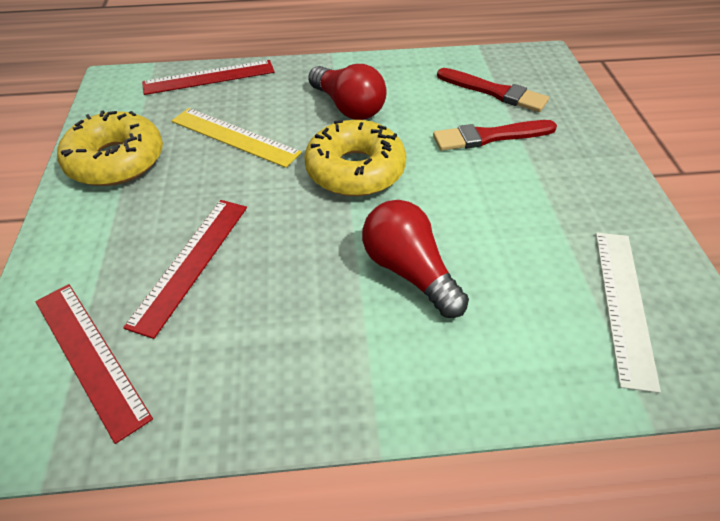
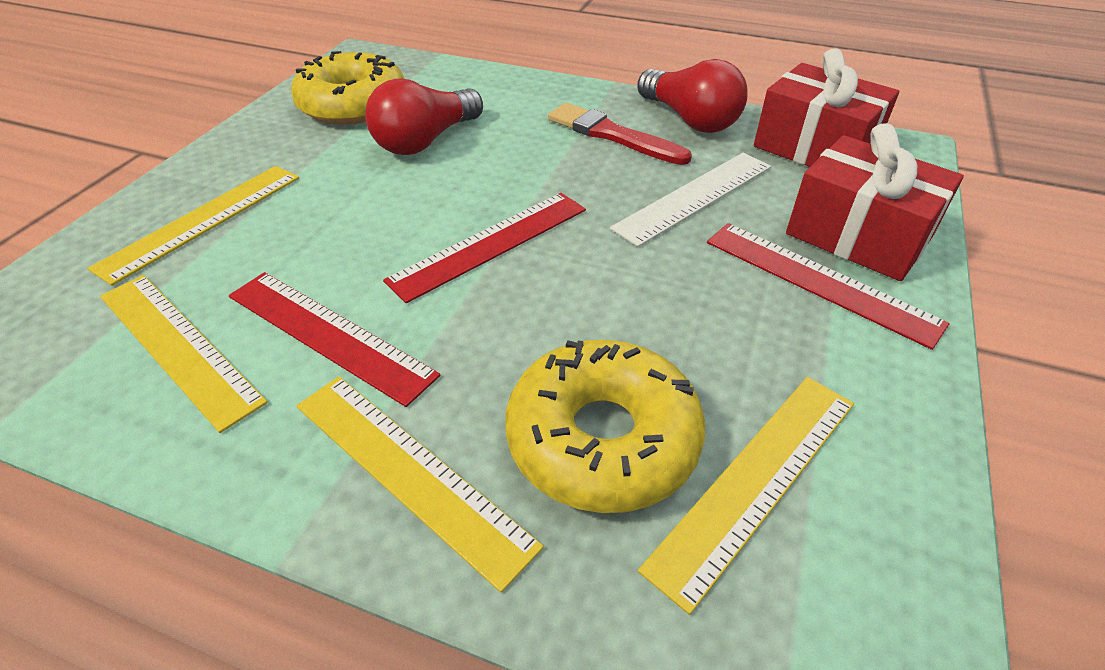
red brush: [433,120,557,151] [437,68,549,112] = 2 -> [548,103,692,165] = 1
red gift: none = 0 -> [754,48,899,167] [786,123,964,281] = 2
yellow ruler: [171,108,302,168] = 1 -> [88,166,299,286] [100,275,268,433] [297,376,544,593] [638,377,854,615] = 4

